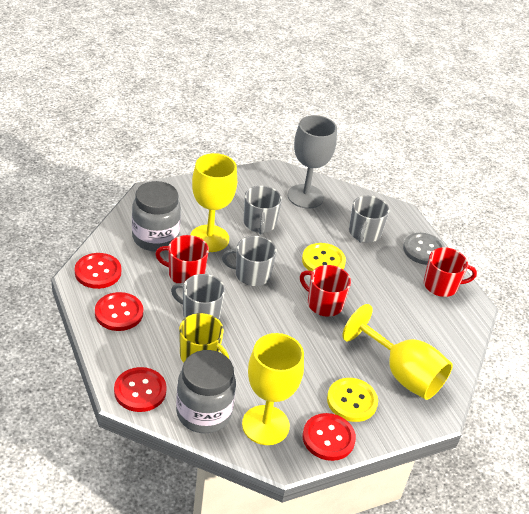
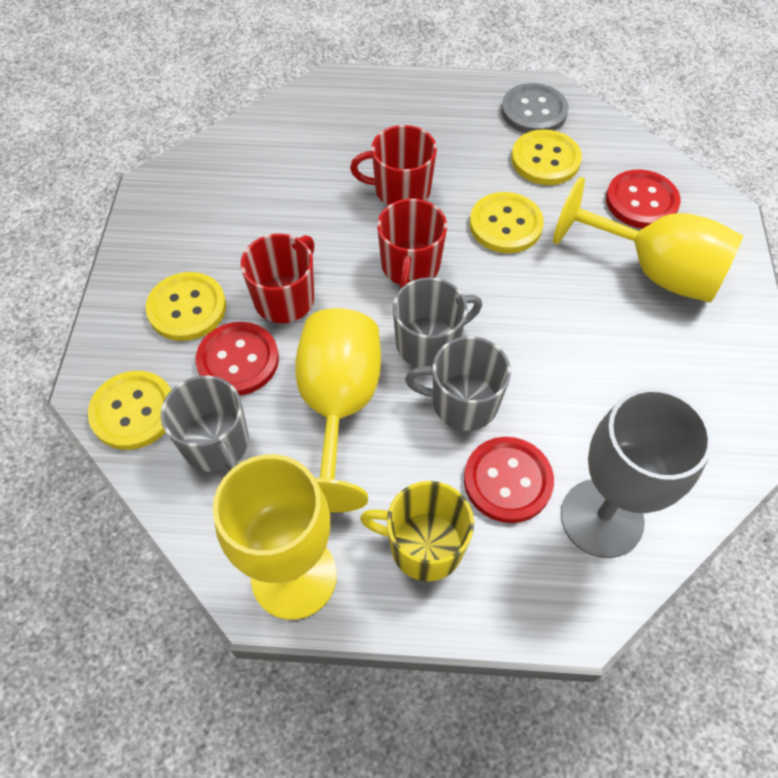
grey jar: [132,181,181,252] [176,350,236,433] = 2 -> none = 0
grey mug: [171,274,225,320] [222,236,277,286] [244,186,282,235] [349,196,389,243] = 4 -> [160,376,249,472] [393,277,482,368] [405,336,511,431] = 3
red button: [75,253,121,289] [95,292,143,331] [114,367,167,412] [303,413,356,461] = 4 -> [196,322,279,395] [464,437,554,523] [606,169,681,228] = 3
yellow button: [302,243,346,271] [327,378,378,422] = 2 -> [88,371,171,450] [146,272,226,341] [470,192,544,253] [511,129,582,185] = 4

